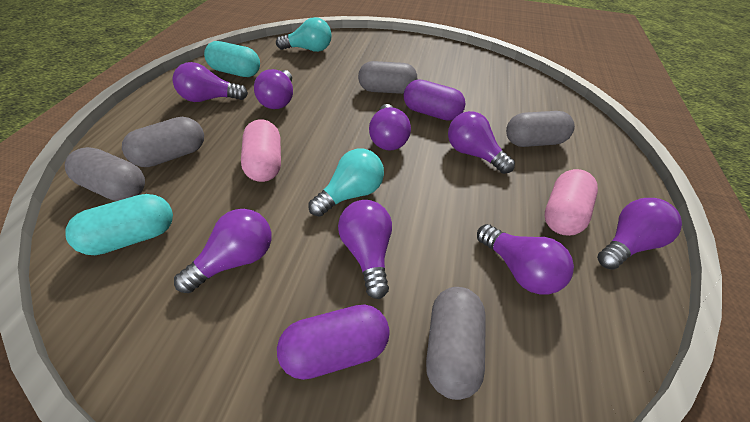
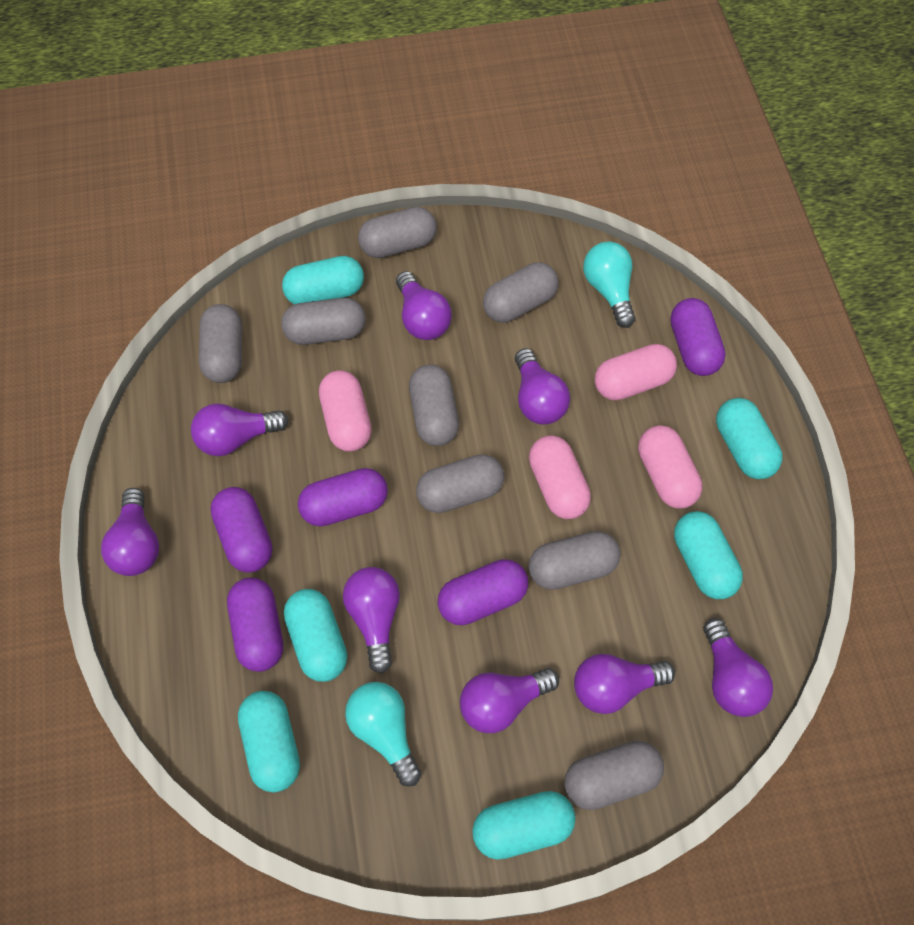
grey capsule: [64,147,145,201] [122,117,204,167] [358,61,417,94] [426,287,486,400] [506,111,575,147] = 5 -> [199,304,242,383] [281,298,366,345] [358,207,437,258] [409,364,459,446] [416,454,504,513] [483,262,559,323] [528,531,621,590] [564,741,664,810] = 8
pink capsule: [241,119,281,182] [545,169,598,236] = 2 -> [319,370,372,452] [529,435,591,519] [595,344,677,401] [638,425,702,509] = 4
purple capsule: [277,304,390,380] [404,79,465,121] = 2 -> [210,487,272,573] [227,578,283,672] [298,468,388,526] [438,559,528,625] [671,298,726,376] = 5
turquoise capsule: [66,194,173,255] [204,41,260,77] = 2 -> [238,691,300,792] [282,256,364,305] [284,589,347,682] [472,791,576,860] [674,511,743,599] [716,398,783,479] = 6

